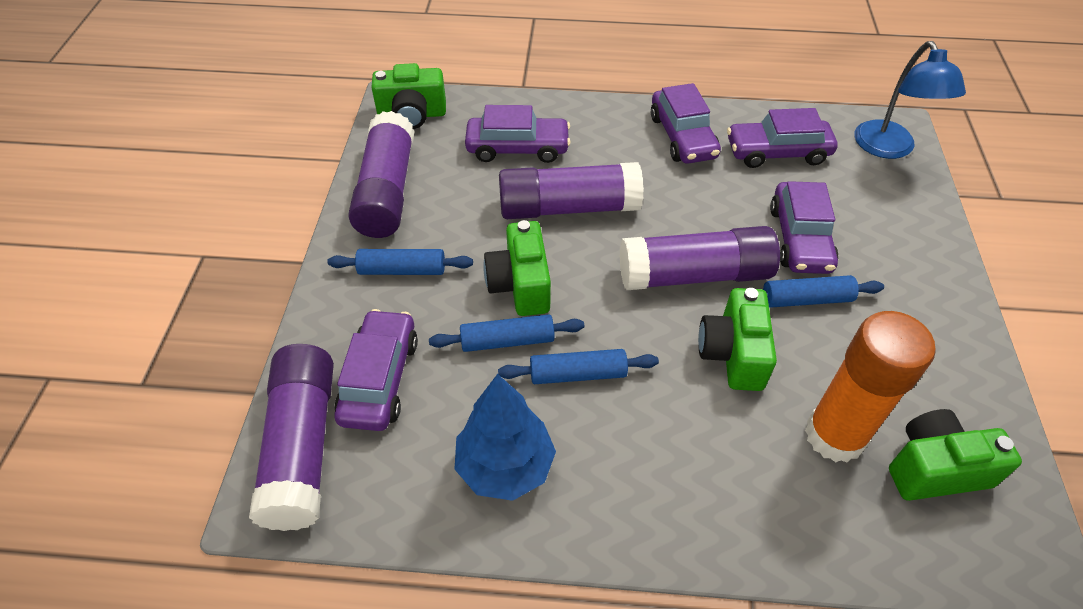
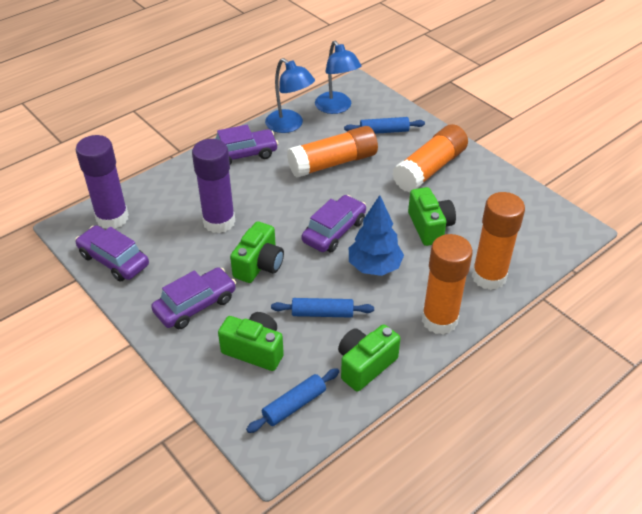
blue lamp: [855,41,966,159] = 1 -> [265,58,315,133] [315,41,361,114] = 2
blue rolling pin: [327,249,473,275] [429,314,584,352] [498,349,659,384] [763,275,884,308] = 4 -> [246,368,339,433] [271,298,374,318] [344,117,425,134] = 3
orange glue stick: [805,311,936,463] = 1 -> [287,126,378,178] [392,124,468,192] [422,234,473,335] [472,192,525,290] = 4
purple car: [335,309,418,431] [465,105,571,163] [651,83,721,164] [727,108,838,168] [770,181,838,274] = 5 -> [75,225,149,282] [151,267,236,329] [216,125,278,165] [302,195,366,252] = 4
purple glue stick: [249,344,334,531] [348,111,415,238] [499,162,644,219] [620,226,780,290] = 4 -> [76,135,129,229] [192,139,235,233] = 2

